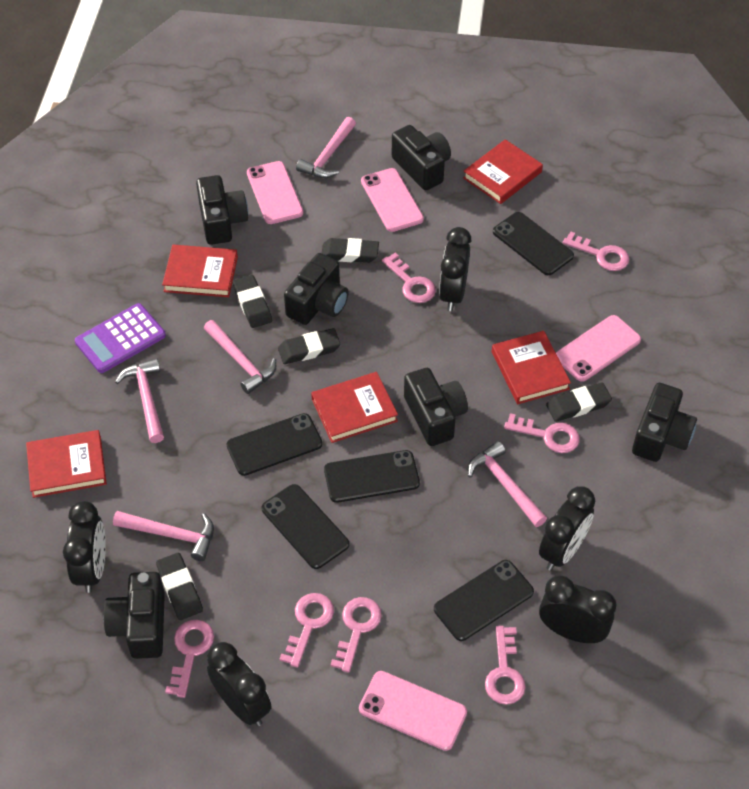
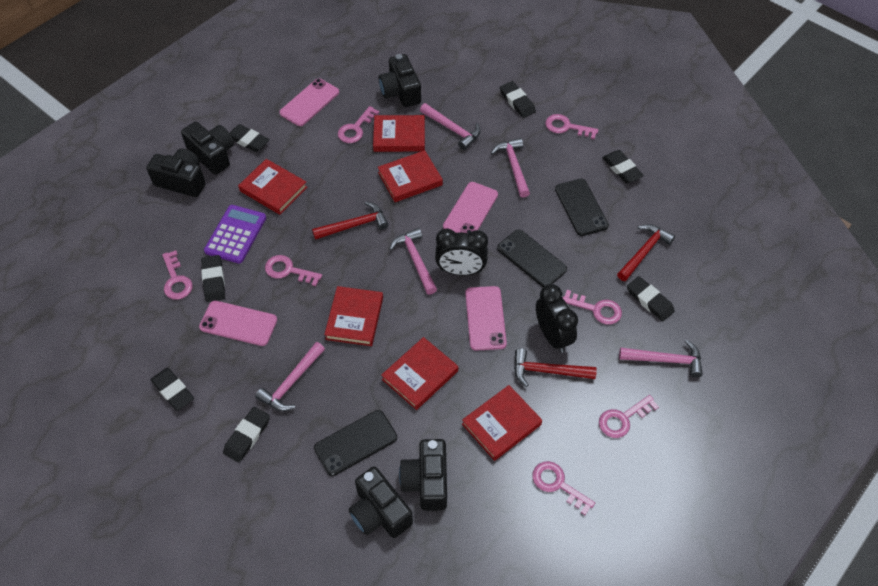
black camera: [103,572,165,659] [196,175,248,245] [284,253,349,325] [392,125,451,190] [404,368,468,446] [632,383,697,462] = 6 -> [146,149,206,197] [181,122,234,175] [349,466,413,538] [379,54,421,107] [399,439,447,511] = 5
black clock: [63,501,106,593] [207,642,271,726] [439,227,472,311] [539,486,595,571] [539,575,616,643] = 5 -> [435,229,488,275] [536,284,578,353] = 2
black eraser: [156,553,203,620] [233,275,272,328] [278,328,340,364] [322,238,379,263] [546,383,612,422] = 5 -> [151,368,194,411] [201,255,225,302] [223,407,270,462] [229,124,269,152] [500,81,536,118] [602,150,644,183] [627,276,675,321] = 7
black phone: [226,413,322,476] [261,484,349,569] [324,450,420,503] [434,560,534,641] [493,212,574,275] = 5 -> [314,410,397,476] [497,229,567,287] [555,179,609,236] = 3
red book: [26,430,107,498] [162,245,238,297] [311,372,398,443] [463,139,543,204] [492,331,571,404] = 5 -> [238,159,307,215] [324,286,383,346] [373,115,425,152] [378,150,443,202] [381,337,458,410] [462,385,542,461] = 6
red hammer: none = 0 -> [312,202,389,240] [514,348,597,387] [617,224,675,281] = 3

